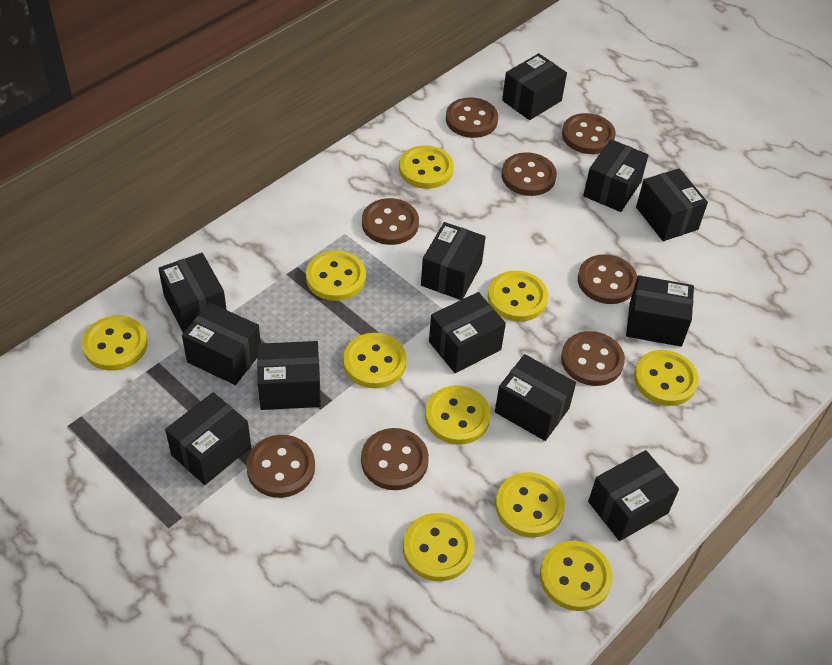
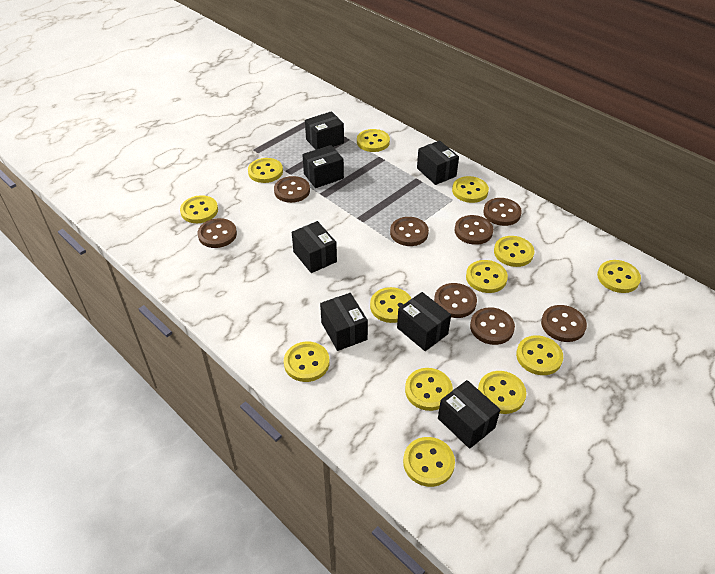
black box: [158,253,227,333] [165,392,251,485] [182,303,261,385] [257,341,321,410] [421,222,486,300] [429,292,506,373] [495,354,576,441] [502,53,567,120] [583,139,649,212] [588,450,679,541] [626,275,694,347] [636,168,708,241] = 12 -> [292,221,337,273] [302,145,344,188] [305,111,344,150] [320,293,368,351] [397,292,451,351] [417,141,459,185] [438,380,500,449] = 7
yellow button: [82,315,148,371] [306,251,366,301] [343,333,407,388] [399,145,454,189] [403,513,474,581] [425,385,491,445] [488,271,548,322] [495,472,565,537] [540,541,613,611] [634,350,699,406] = 10 -> [180,195,218,223] [248,158,283,183] [284,342,329,382] [357,129,390,152] [370,287,411,323] [403,437,455,487] [405,368,453,411] [452,176,489,203] [466,260,508,293] [478,371,526,414] [494,236,534,267] [516,335,563,375] [597,260,641,293] = 13

